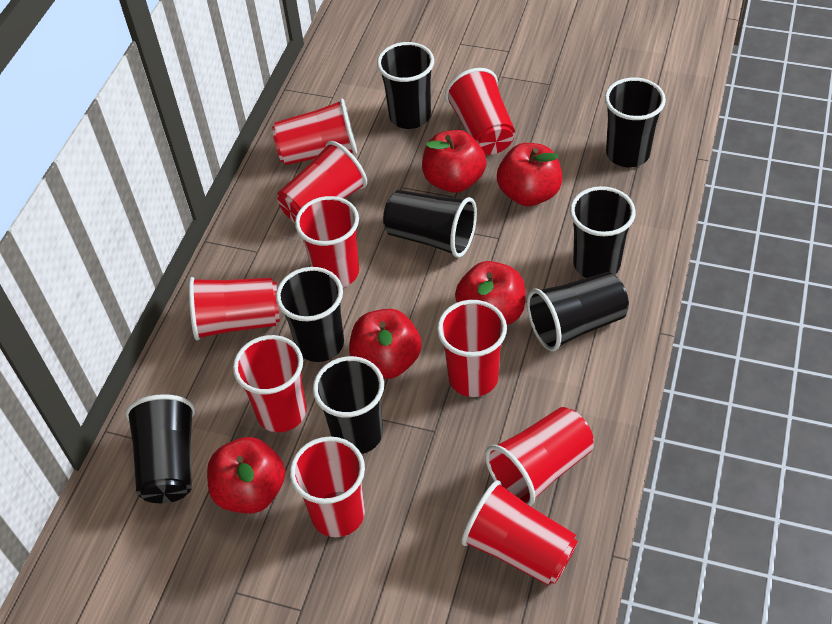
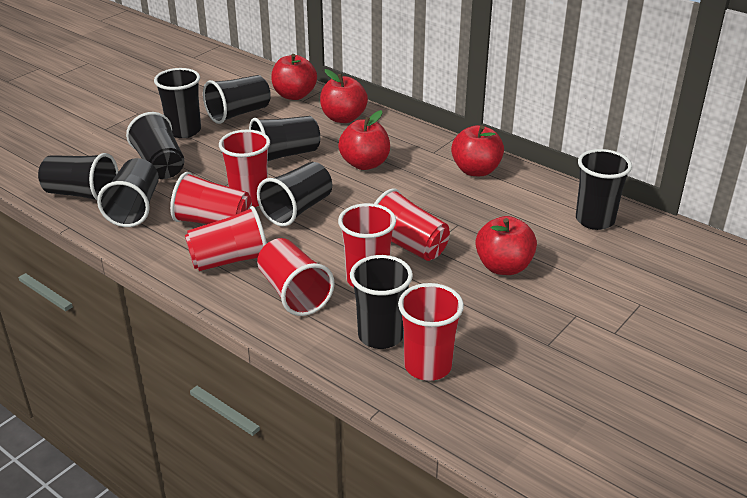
black cup: [126,394,195,503] [276,267,344,362] [313,356,384,454] [377,42,434,129] [383,190,477,258] [527,272,629,351] [570,186,636,278] [605,77,666,167] = 8 -> [38,153,118,200] [97,158,159,227] [126,112,184,179] [154,68,201,138] [203,75,271,124] [249,116,320,161] [257,162,332,227] [350,255,413,349] [576,149,632,230] = 9
red cup: [189,277,280,341] [233,335,307,432] [272,99,357,165] [277,141,367,223] [290,436,365,537] [295,196,359,287] [437,300,507,397] [445,68,515,155] [461,480,578,585] [485,407,594,506] = 10 -> [170,172,252,224] [185,206,267,271] [219,130,270,207] [257,238,335,316] [338,203,396,287] [374,188,450,261] [398,283,464,381] = 7

